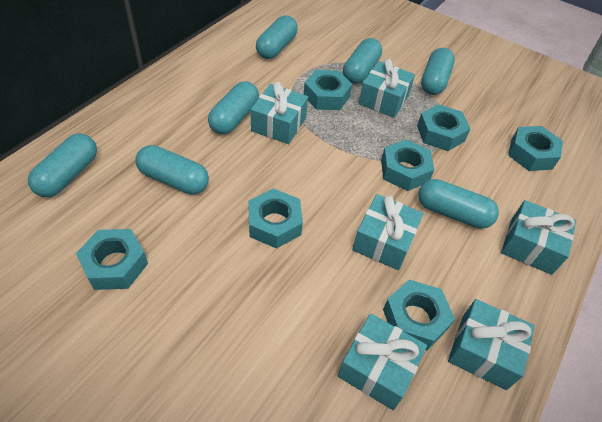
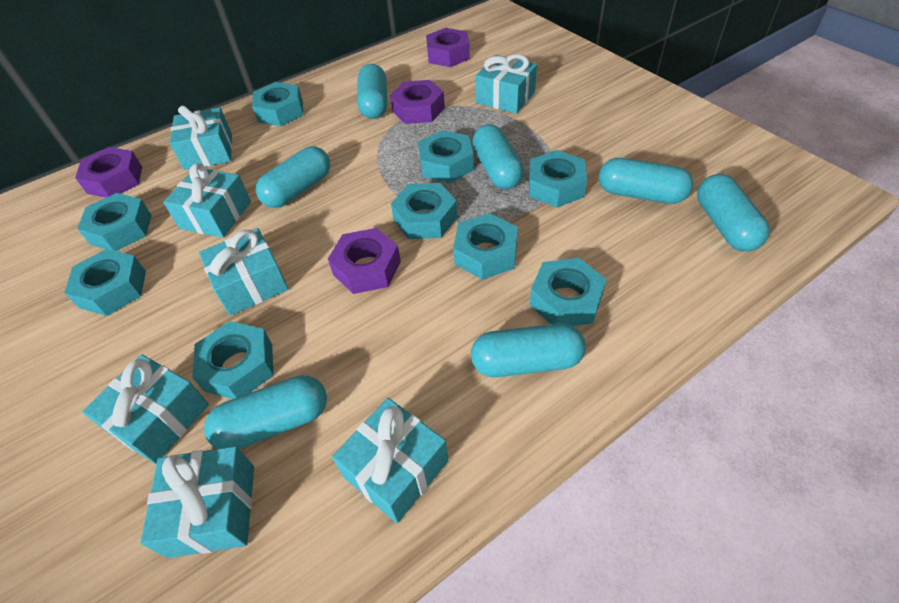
purple nut: none = 0 -> [75,147,142,198] [328,228,401,294] [390,80,445,124] [426,28,470,67] = 4
turquoise gift: [251,82,308,144] [338,313,427,410] [352,194,423,270] [359,59,415,118] [448,299,535,390] [501,200,576,275] = 6 -> [82,355,209,464] [140,446,254,558] [163,163,251,238] [170,106,232,170] [199,228,288,316] [332,398,449,523] [475,54,537,114] = 7
turquoise nut: [76,229,148,290] [248,188,303,249] [304,70,352,110] [381,139,434,191] [383,280,455,350] [417,104,470,151] [508,126,563,171] = 7 -> [64,249,146,316] [77,193,152,251] [192,321,274,399] [252,82,303,126] [391,183,457,239] [418,130,474,183] [453,213,518,280] [529,150,587,208] [530,258,607,326] = 9

